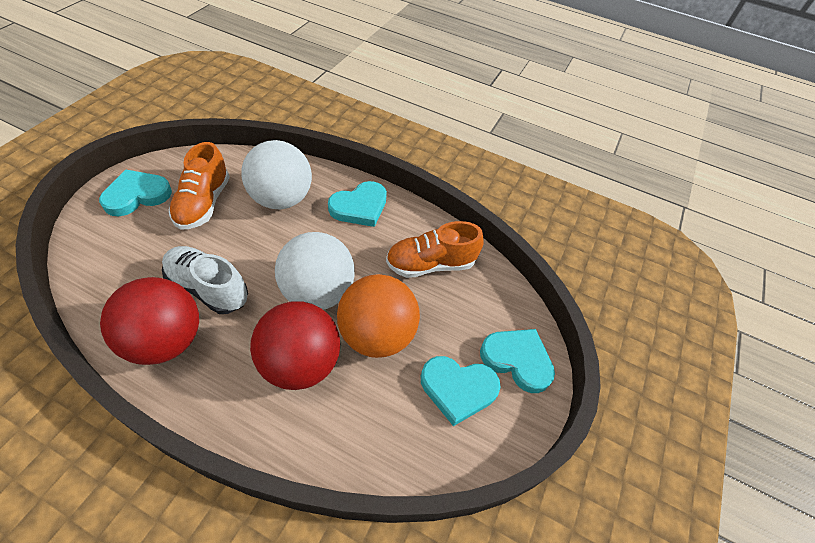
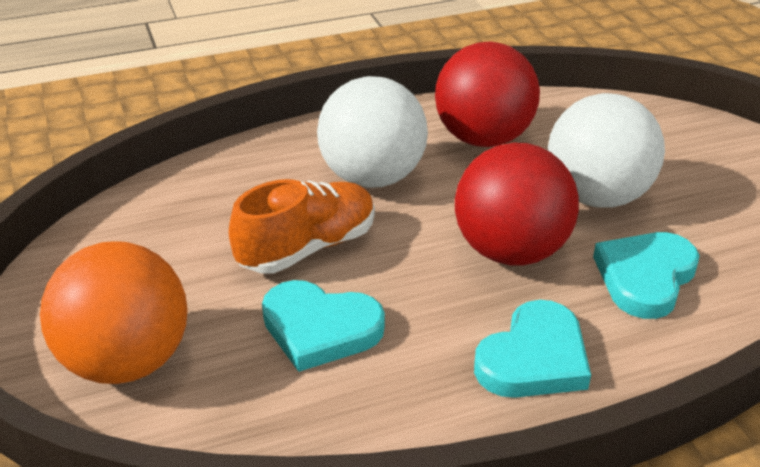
orange shoe: [169,142,230,230] [386,221,484,278] = 2 -> [229,179,375,273] = 1
turquoise heart: [99,170,172,217] [328,181,387,227] [421,356,501,426] [480,329,555,393] = 4 -> [262,280,385,372] [474,300,591,398] [593,232,700,319] = 3
white shoe: [162,246,248,314] = 1 -> none = 0

